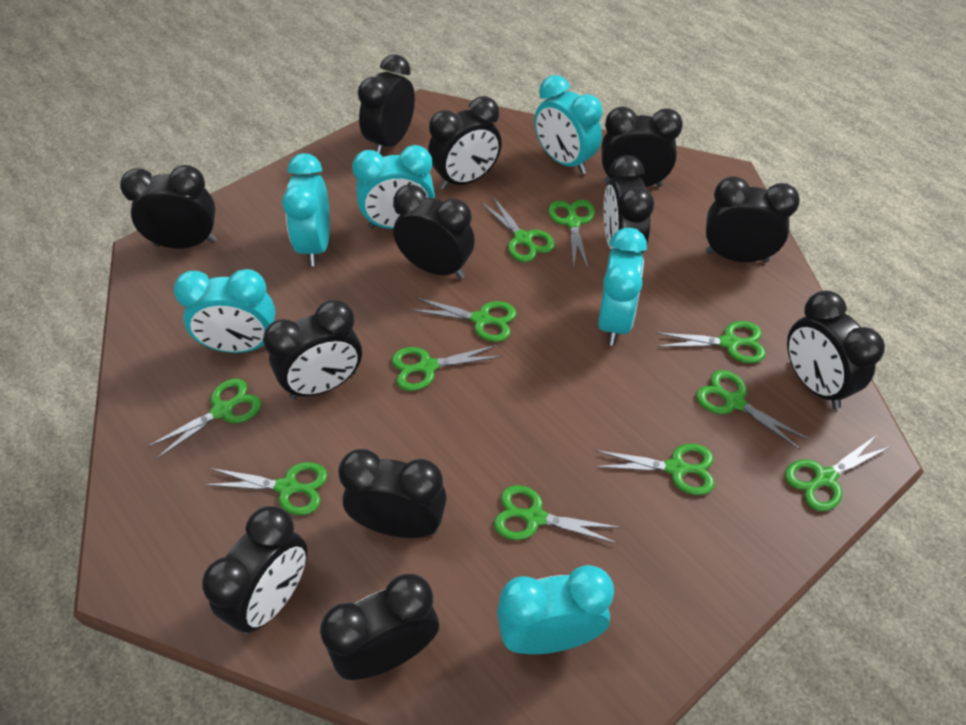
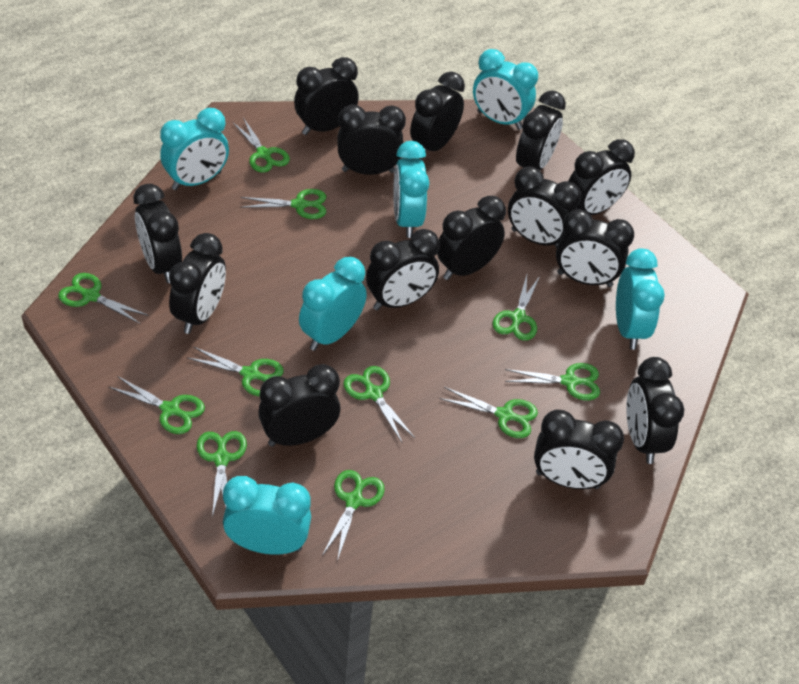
black clock: [120,165,217,248] [202,506,307,634] [263,300,362,399] [320,574,439,680] [338,449,447,538] [358,54,415,154] [393,185,475,279] [428,96,502,190] [602,107,683,187] [604,155,654,253] [705,176,800,263] [787,290,885,409] = 12 -> [133,184,182,283] [169,233,226,334] [258,364,340,447] [294,57,359,135] [337,105,406,175] [366,229,440,311] [410,71,465,153] [437,196,506,280] [508,167,581,248] [516,90,566,171] [534,410,624,489] [556,209,634,287] [568,139,635,215] [626,357,684,464] = 14

